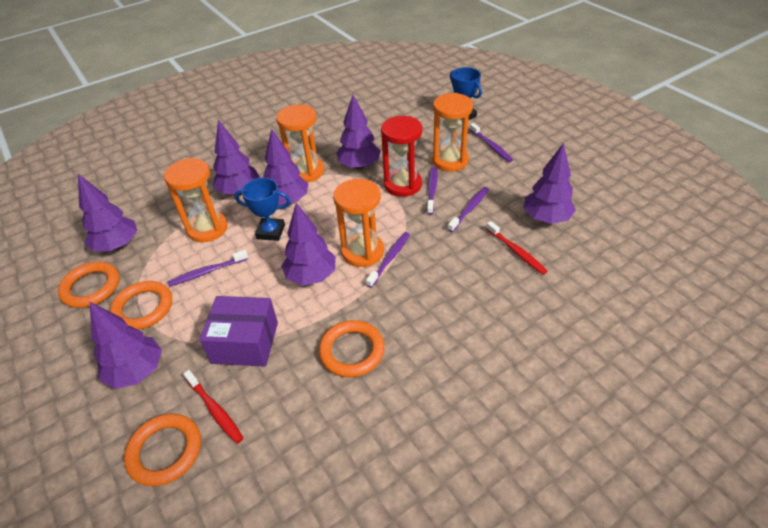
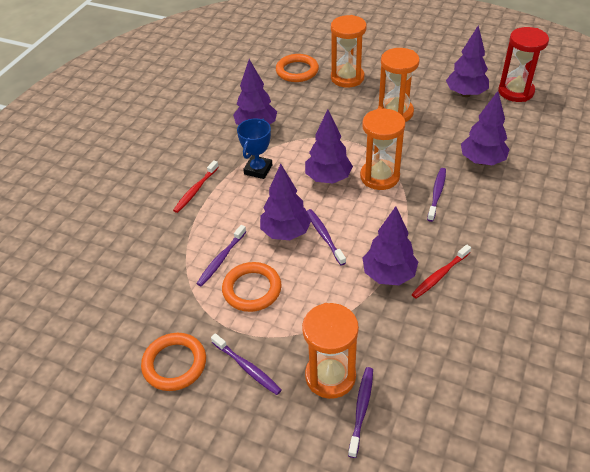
blue trophy: [234,178,290,241] [450,67,482,120] = 2 -> [237,118,272,179] = 1
orange ring: [58,262,119,308] [110,281,172,330] [124,413,201,486] [319,320,385,377] = 4 -> [141,333,206,391] [222,262,282,312] [276,54,319,82] = 3
purple box: [200,296,278,367] = 1 -> none = 0
purple tree: [78,174,137,251] [89,301,162,389] [213,120,260,195] [263,128,308,205] [281,203,336,285] [336,95,381,169] [523,143,576,224] = 7 -> [233,59,277,125] [260,164,311,240] [305,110,353,183] [363,206,418,285] [446,25,489,97] [461,91,510,165] = 6

